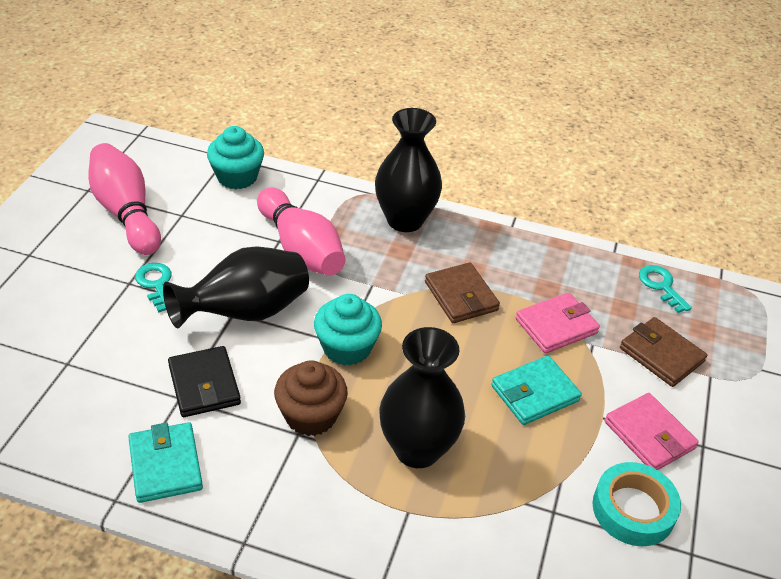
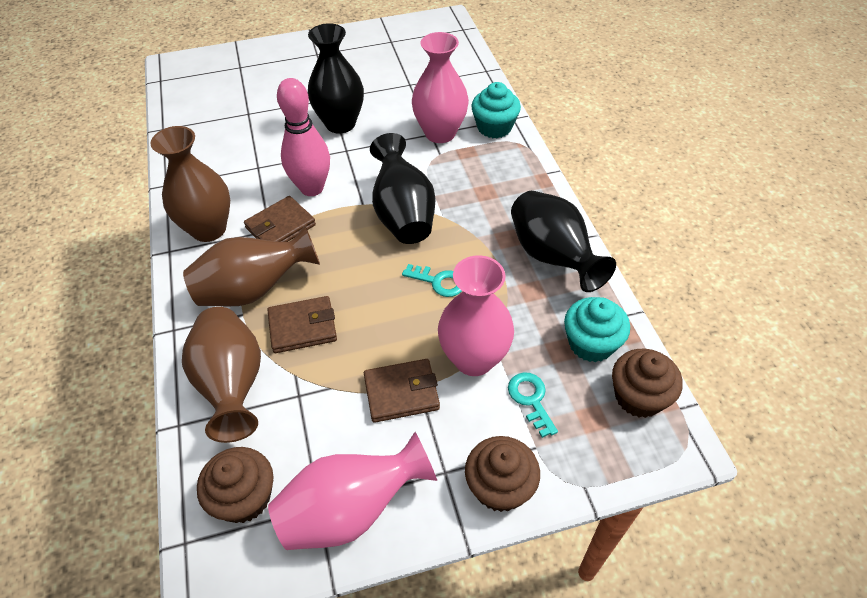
black wallet: [168,346,241,417] = 1 -> none = 0
brown cupcake: [274,360,348,436] = 1 -> [197,447,273,523] [465,436,540,512] [612,349,683,418] = 3
brown vase: none = 0 -> [150,126,230,242] [182,307,261,443] [183,226,320,307] = 3
brown wallet: [425,262,500,323] [620,317,707,387] = 2 -> [244,196,316,242] [267,296,337,353] [364,359,440,423] = 3
pink bowling pin: [88,143,161,255] [257,187,345,276] = 2 -> [277,78,330,196] = 1
pink vase: none = 0 -> [268,432,437,550] [412,32,469,143] [438,255,514,376] = 3
pink wallet: [516,292,600,353] [605,393,699,470] = 2 -> none = 0
turquoise tape: [592,462,681,546] = 1 -> none = 0
turquoise wallet: [128,422,203,503] [491,356,582,425] = 2 -> none = 0

